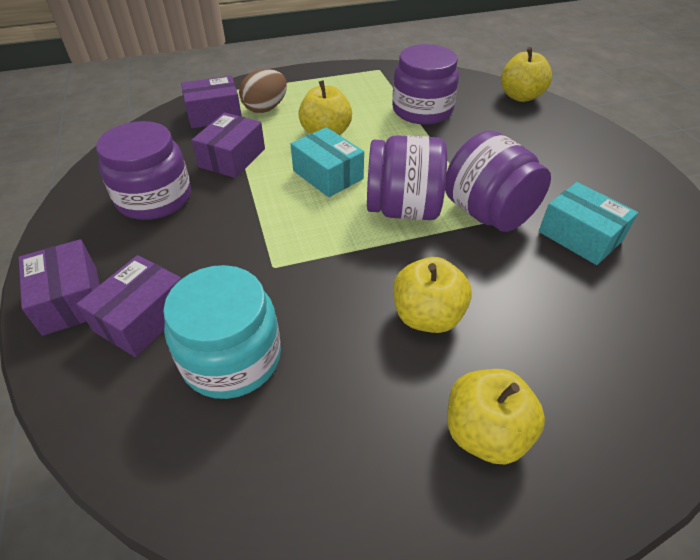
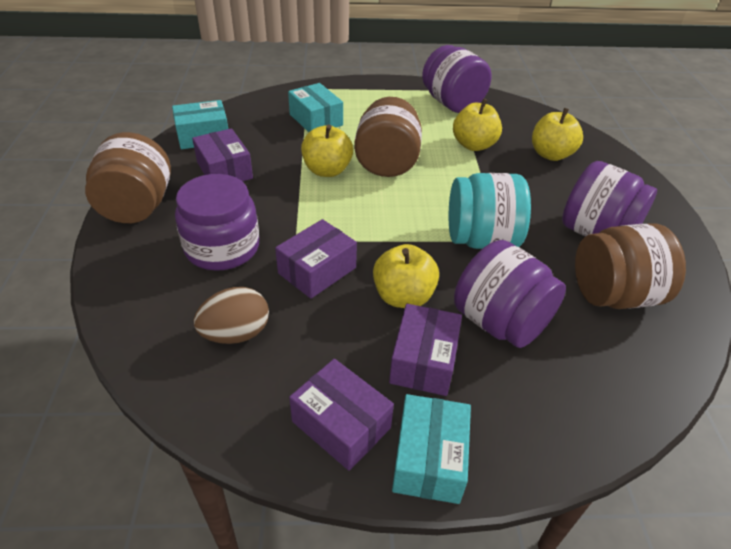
brown jar: none = 0 -> [85,132,171,223] [354,97,422,177] [575,223,686,309] = 3
turquoise box: [291,127,364,197] [539,182,638,265] = 2 -> [172,100,228,149] [288,83,343,132] [392,394,471,504] = 3

